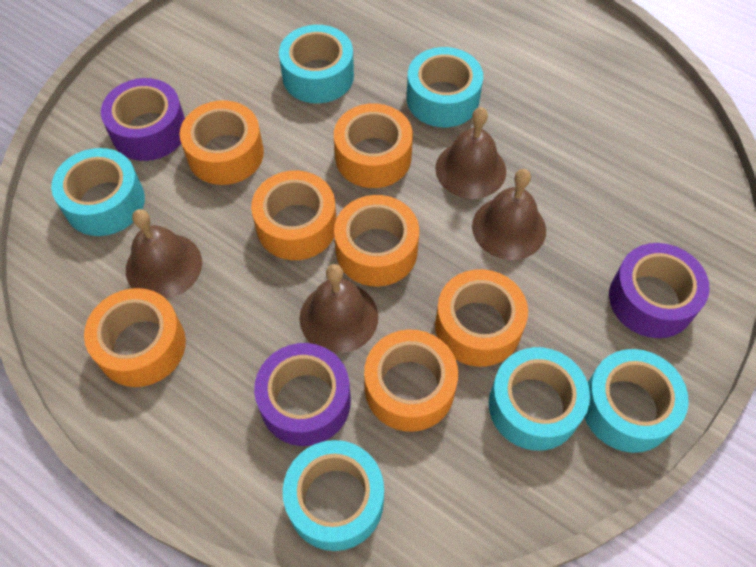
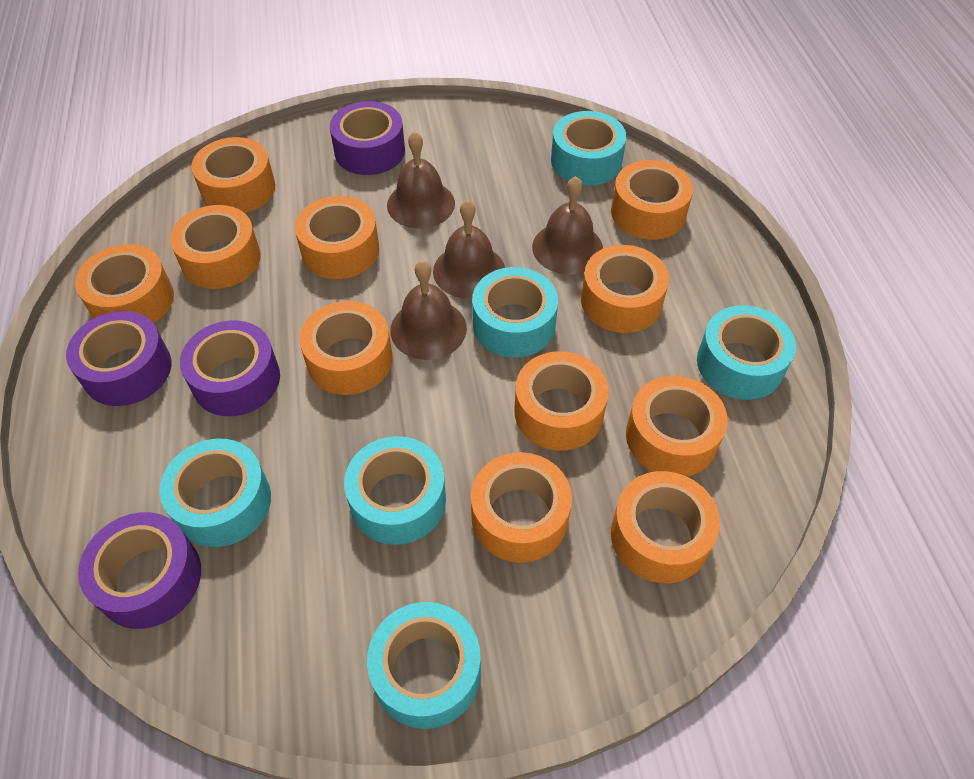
orange tape: [84,288,186,387] [180,100,264,185] [251,171,337,260] [334,104,413,188] [334,195,419,287] [364,330,458,432] [435,269,528,367] = 7 -> [75,244,174,323] [170,205,261,289] [191,137,275,213] [295,196,379,279] [299,301,392,395] [471,452,572,563] [514,351,609,451] [581,245,669,333] [611,160,693,240] [611,471,720,583] [626,376,728,476] = 11
purple tape: [101,78,185,161] [254,343,351,446] [609,243,710,338] = 3 -> [66,311,171,406] [78,512,201,629] [180,320,280,416] [330,101,405,175] = 4

